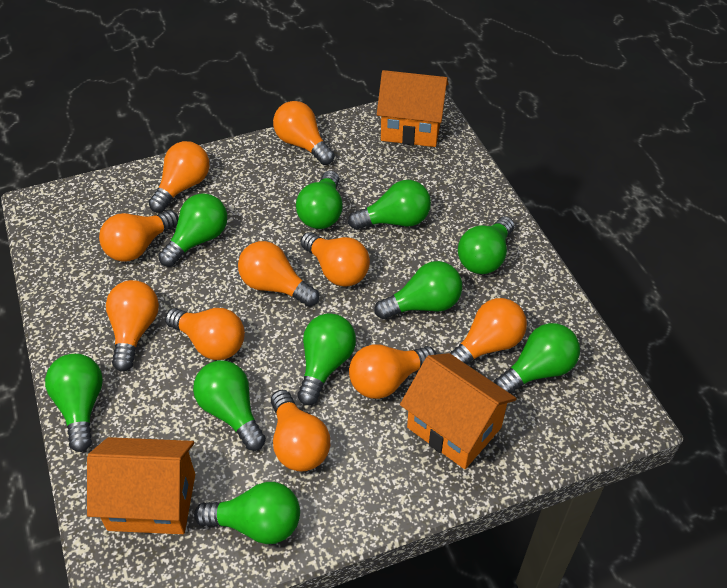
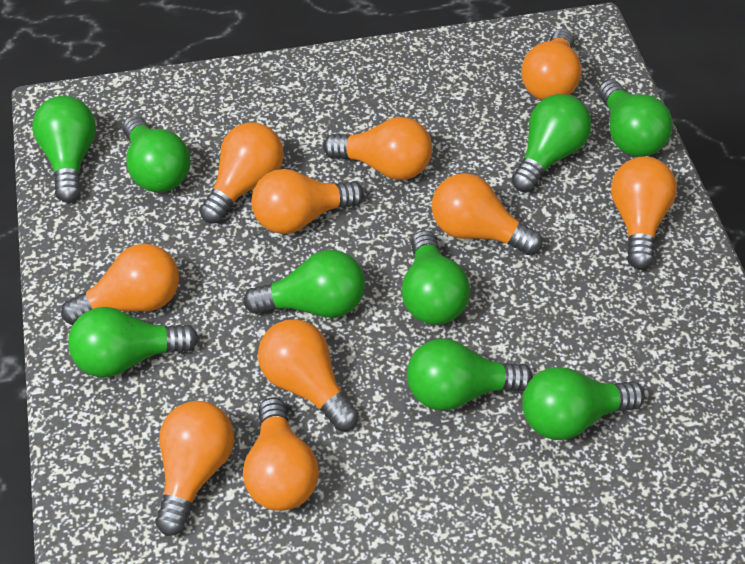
green light bulb: [45,354,103,452] [158,193,227,267] [193,360,266,451] [194,482,300,544] [296,170,343,229] [297,313,356,405] [348,180,431,230] [374,261,462,319] [458,216,514,274] [494,323,580,394] = 10 -> [32,96,96,203] [68,307,199,377] [123,116,190,193] [243,250,365,318] [401,230,470,325] [407,339,533,411] [511,94,592,192] [522,367,645,440] [598,80,673,157] = 9
orange house: [87,437,195,534] [377,70,448,147] [400,353,517,469] = 3 -> none = 0

